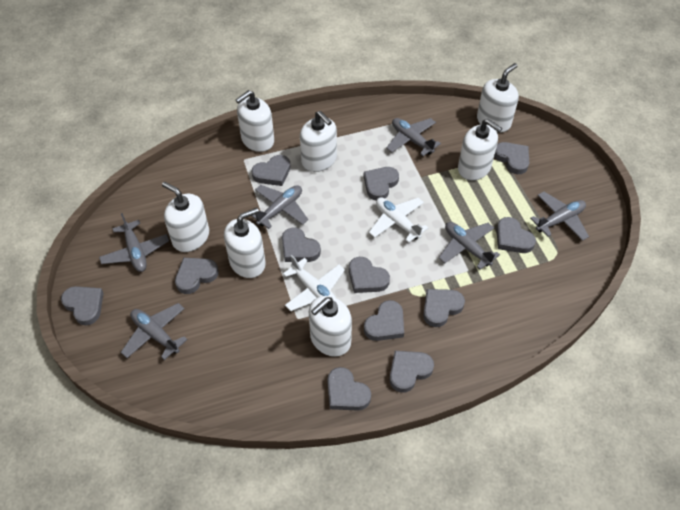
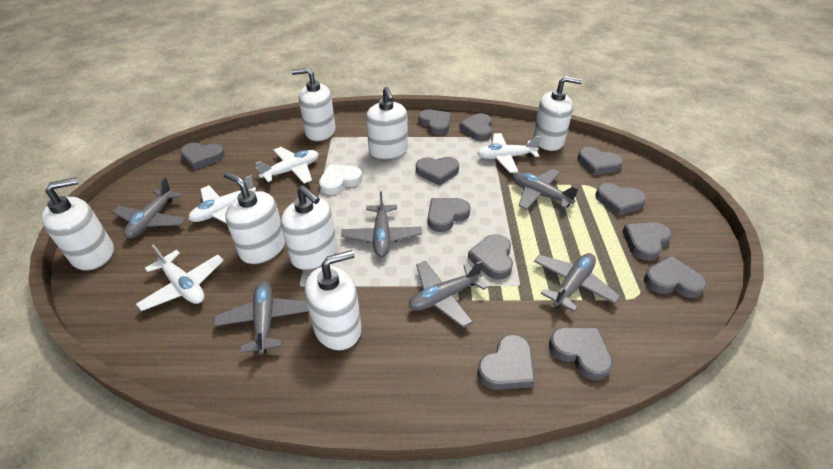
white heart: none = 0 -> [319,164,362,195] = 1
white plane: [283,255,345,311] [369,198,428,243] = 2 -> [136,244,224,311] [189,175,256,224] [256,147,319,184] [477,133,541,173] = 4

